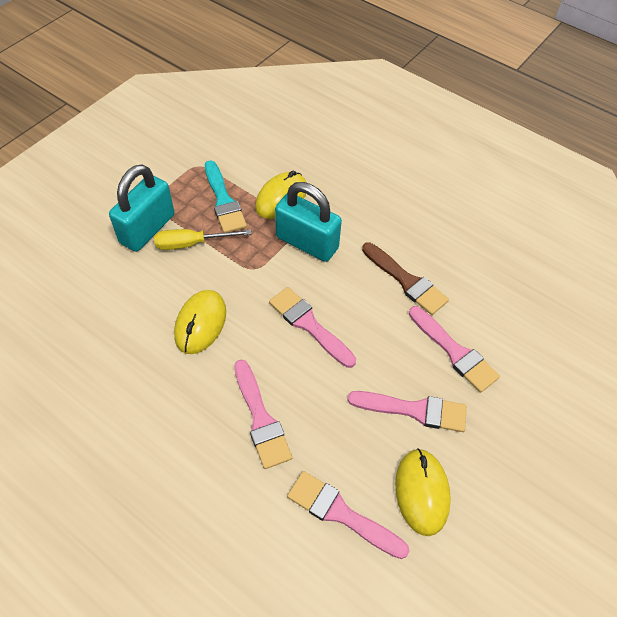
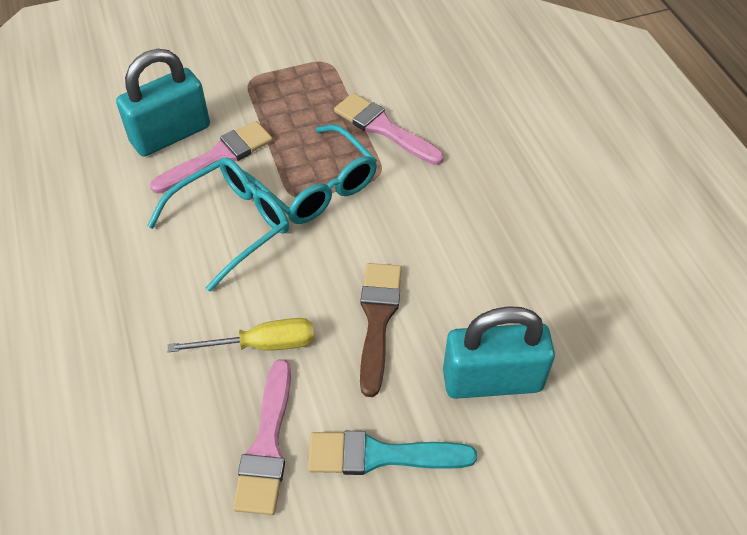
pink brush: [234,359,292,469] [269,287,356,368] [287,471,409,559] [347,391,467,432] [409,306,500,393] = 5 -> [150,121,273,194] [233,359,291,515] [334,93,444,165] = 3
turquoise glasses: none = 0 -> [147,157,289,292] [243,124,377,224] = 2
yellow mouse: [174,290,226,354] [255,171,306,219] [395,448,451,536] = 3 -> none = 0

